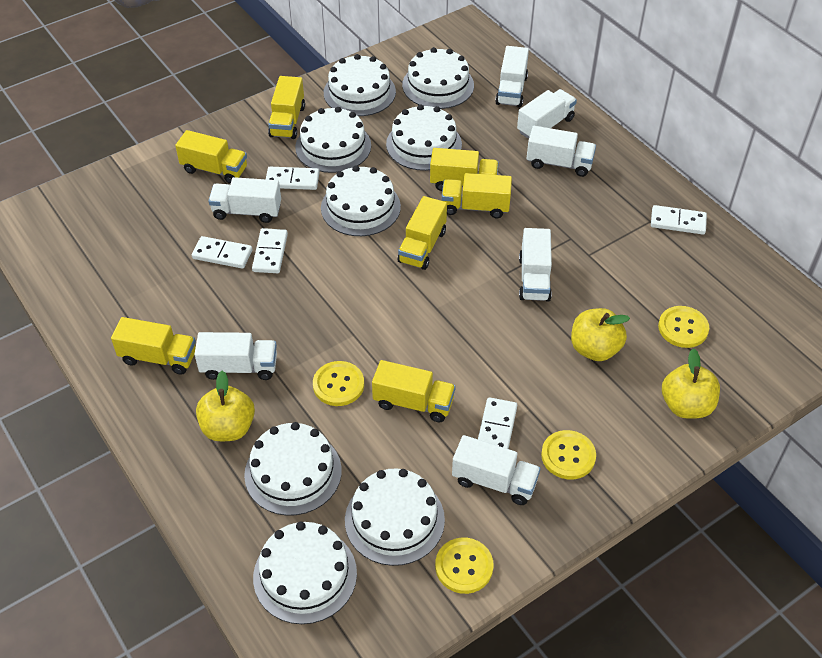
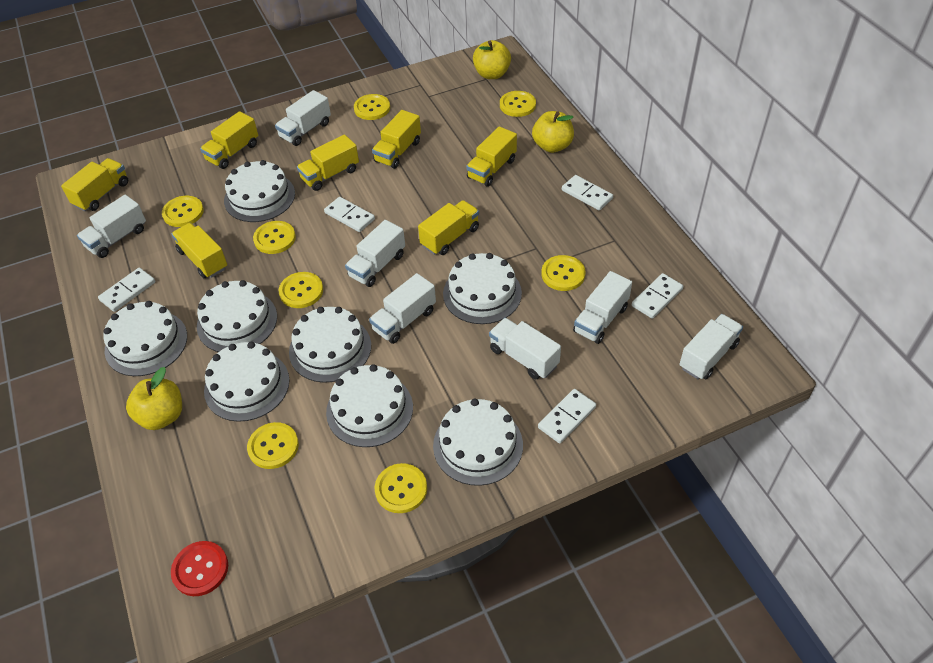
red button: none = 0 -> [171,541,228,596] = 1
yellow button: [313,361,364,406] [435,538,494,594] [541,430,596,479] [658,306,709,348] = 4 -> [162,196,204,227] [247,422,299,469] [253,221,296,254] [279,272,323,308] [354,94,390,120] [374,463,427,513] [500,91,536,117] [541,255,586,291] = 8

